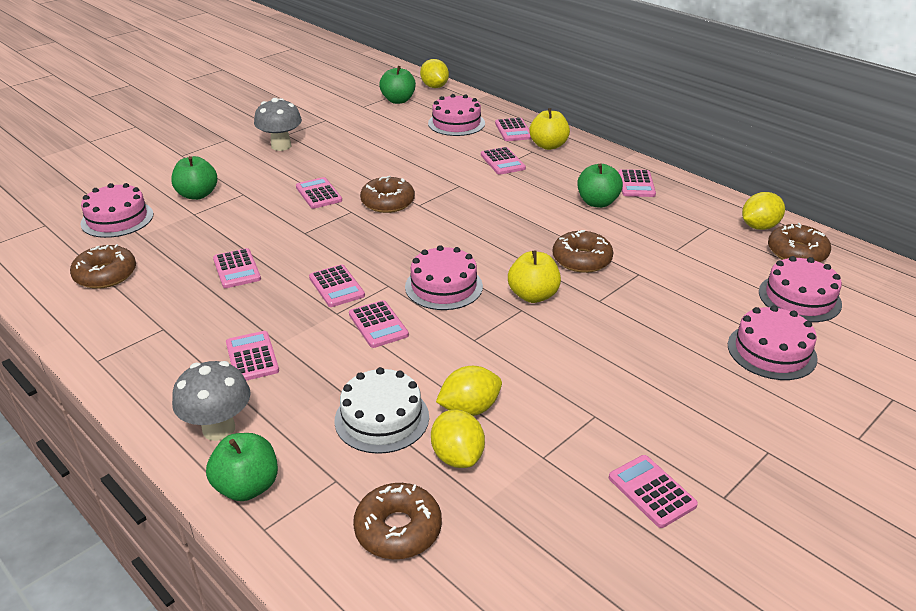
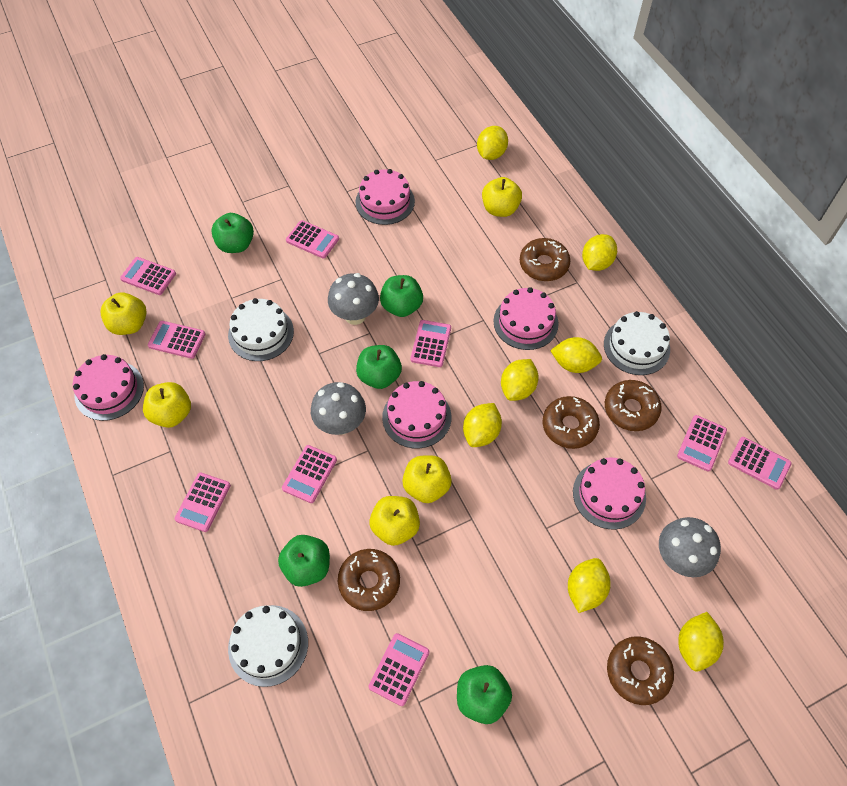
green apple: [171,156,218,200] [206,433,278,501] [379,66,416,104] [577,163,623,208] = 4 -> [211,213,254,253] [278,535,330,587] [356,345,402,389] [380,275,423,317] [457,665,512,724] = 5
grey mushroom: [172,361,251,441] [254,98,302,151] = 2 -> [311,382,366,435] [328,273,379,325] [659,517,721,577] = 3
white cake: [335,367,429,454] = 1 -> [228,298,294,361] [228,605,308,687] [604,311,670,375] = 3
yellow apple: [508,250,561,303] [529,108,570,150] = 2 -> [100,292,147,335] [143,382,191,428] [369,496,420,546] [402,455,452,503] [482,177,522,217] = 5
yellow lemon: [420,59,449,88] [431,409,485,468] [436,366,502,416] [742,192,785,230] = 4 -> [463,403,502,447] [477,126,508,160] [501,359,539,401] [550,337,602,373] [568,558,611,613] [582,234,617,271] [678,612,724,672] = 7

